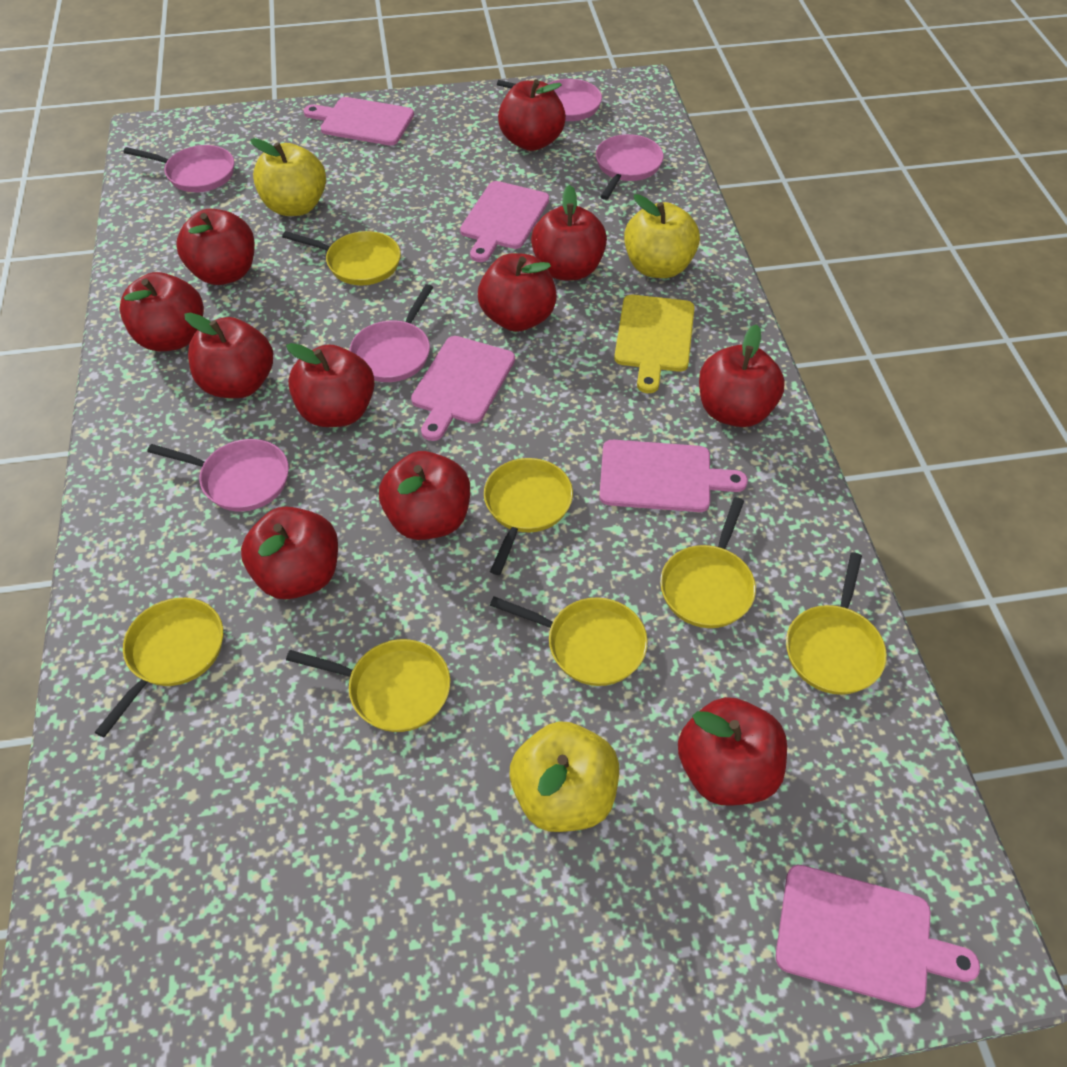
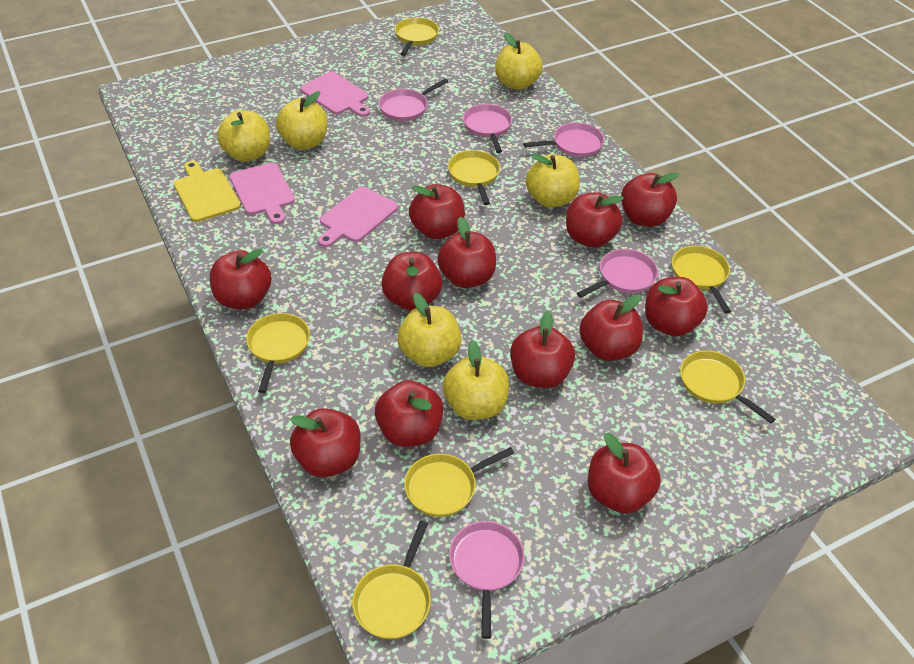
pink cutting board: [303,97,414,146] [411,336,515,441] [460,181,550,262] [599,440,748,512] [775,865,980,1008] = 5 -> [230,163,295,224] [300,72,370,117] [318,186,398,247] = 3
red apple: [119,272,204,351] [176,209,255,285] [184,312,273,398] [241,506,338,599] [286,343,375,427] [379,451,470,540] [478,253,557,332] [498,79,566,151] [531,185,607,280] [678,697,787,806] [699,324,785,427] = 11 -> [210,249,271,309] [290,408,361,477] [375,380,443,447] [381,252,442,311] [409,184,465,239] [437,217,496,288] [510,311,575,388] [566,192,624,247] [579,294,643,361] [588,433,661,514] [621,172,679,227] [645,277,708,336] = 12
yellow apple: [250,138,326,216] [510,721,619,832] [624,194,700,278] = 3 -> [217,110,270,162] [276,91,328,150] [397,293,462,367] [443,340,509,420] [495,33,543,90] [526,154,580,208] = 6

